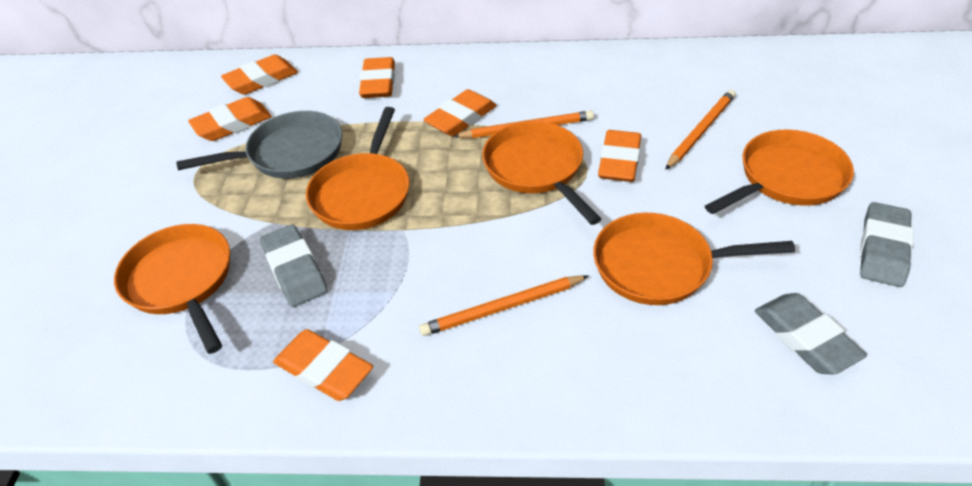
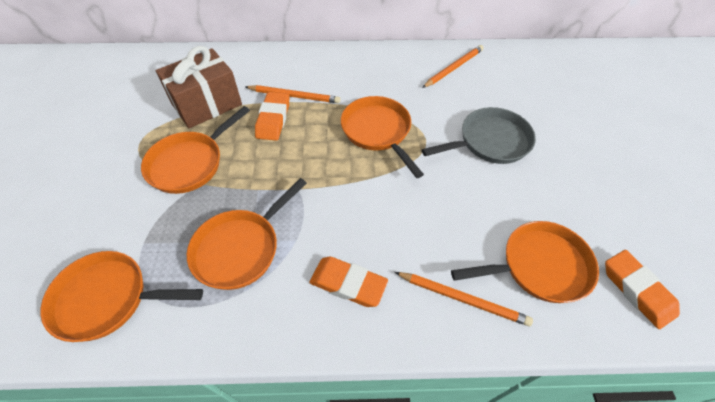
brown gift: none = 0 -> [156,46,242,128] = 1
grey eraser: [260,225,327,307] [755,293,867,375] [860,202,913,287] = 3 -> none = 0
orange eraser: [188,97,272,141] [221,55,298,95] [273,329,373,401] [359,57,395,98] [423,89,497,136] [598,130,641,182] = 6 -> [255,92,289,141] [309,256,388,307] [605,250,680,329] = 3

